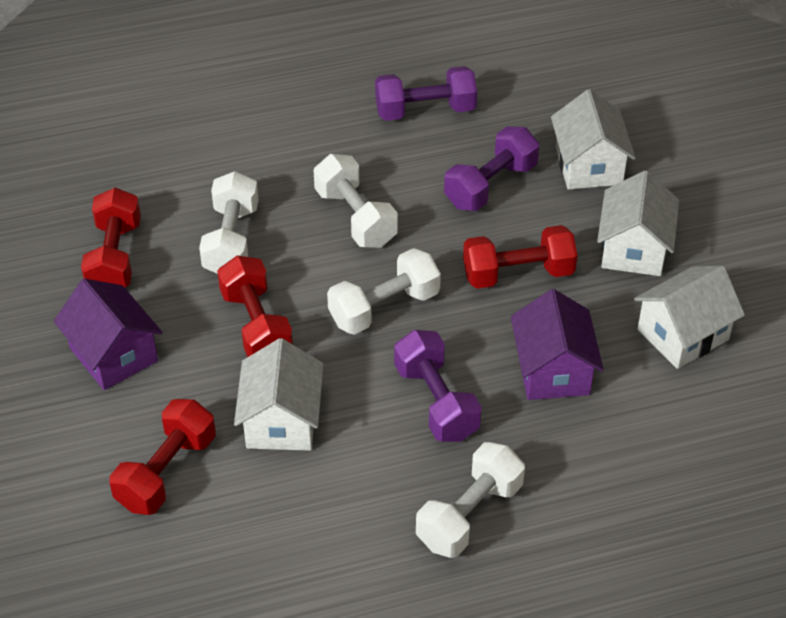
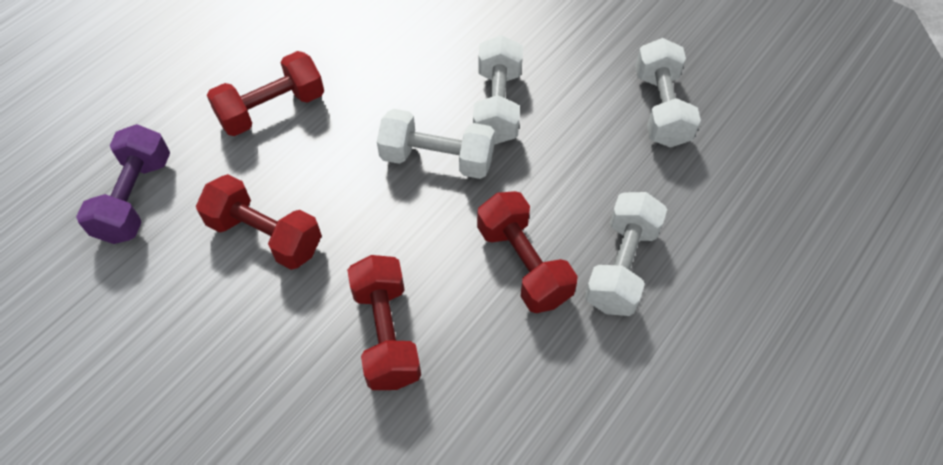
purple dumbbell: [375,66,477,121] [394,330,482,442] [444,126,539,211] = 3 -> [76,124,170,244] = 1
purple house: [54,279,163,390] [511,289,604,400] = 2 -> none = 0
white house: [234,338,323,451] [551,89,636,190] [597,171,679,276] [634,266,745,369] = 4 -> none = 0

